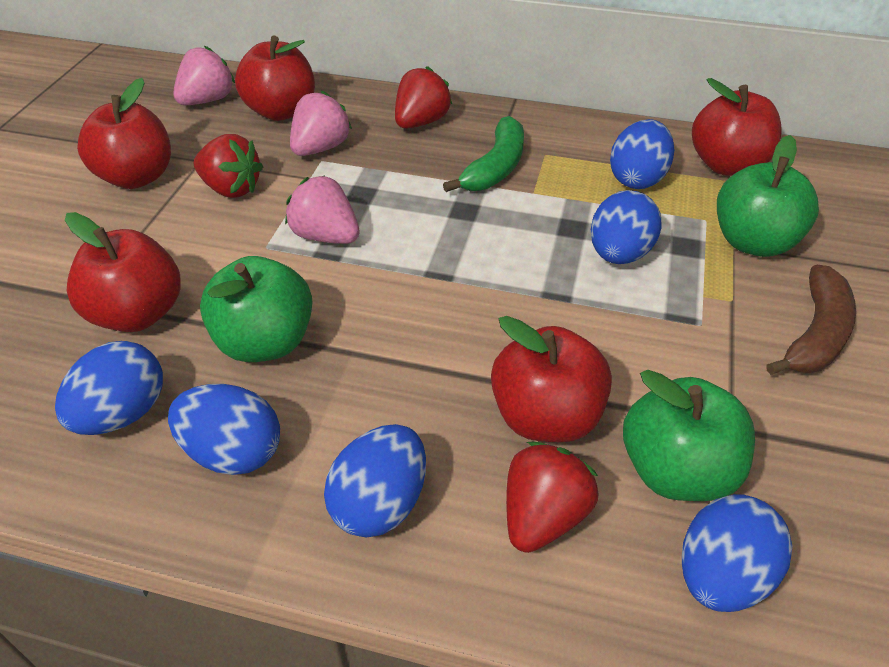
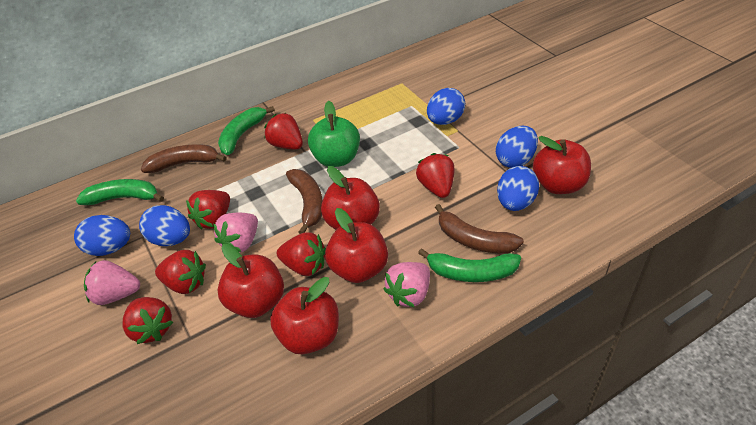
blue egg: [55,341,163,435] [168,384,280,475] [324,424,426,538] [591,190,661,264] [610,119,674,189] [682,494,793,612] = 6 -> [74,215,130,256] [139,205,190,246] [427,88,465,125] [496,126,538,168] [497,166,539,211] = 5
brown banana: [766,265,856,375] = 1 -> [141,144,227,173] [286,169,323,234] [435,204,524,254] = 3
green apple: [200,256,312,362] [623,370,755,501] [717,135,819,257] = 3 -> [308,101,360,167] = 1
green banana: [443,116,524,192] = 1 -> [76,179,164,205] [218,106,275,155] [418,248,521,282] = 3
red strawberry: [194,134,263,198] [395,66,452,129] [506,442,599,553] = 3 -> [123,297,173,344] [155,250,206,294] [186,190,230,230] [264,113,303,149] [277,232,326,276] [416,153,455,198] = 6

